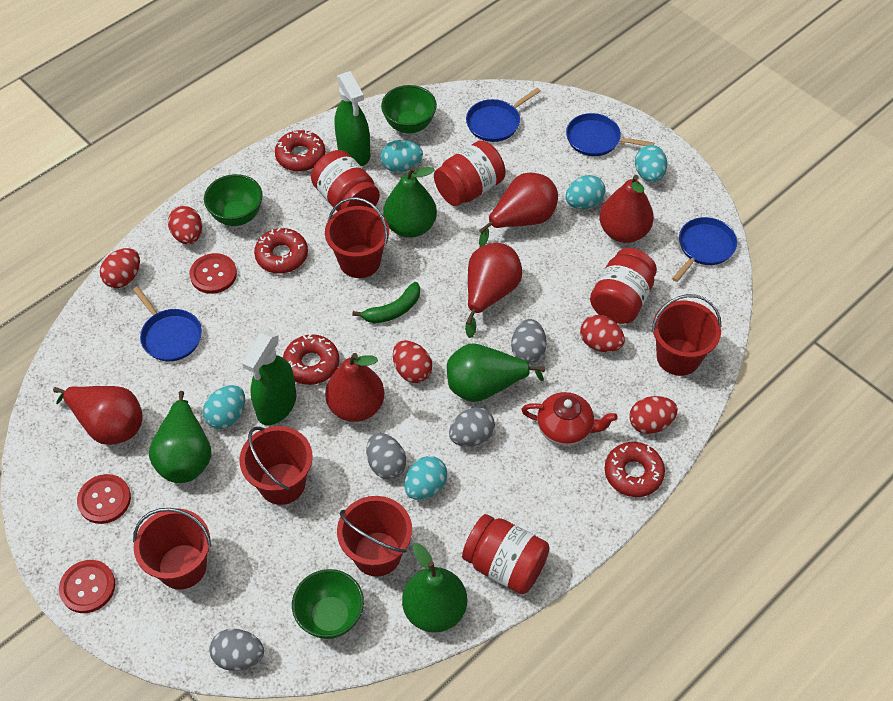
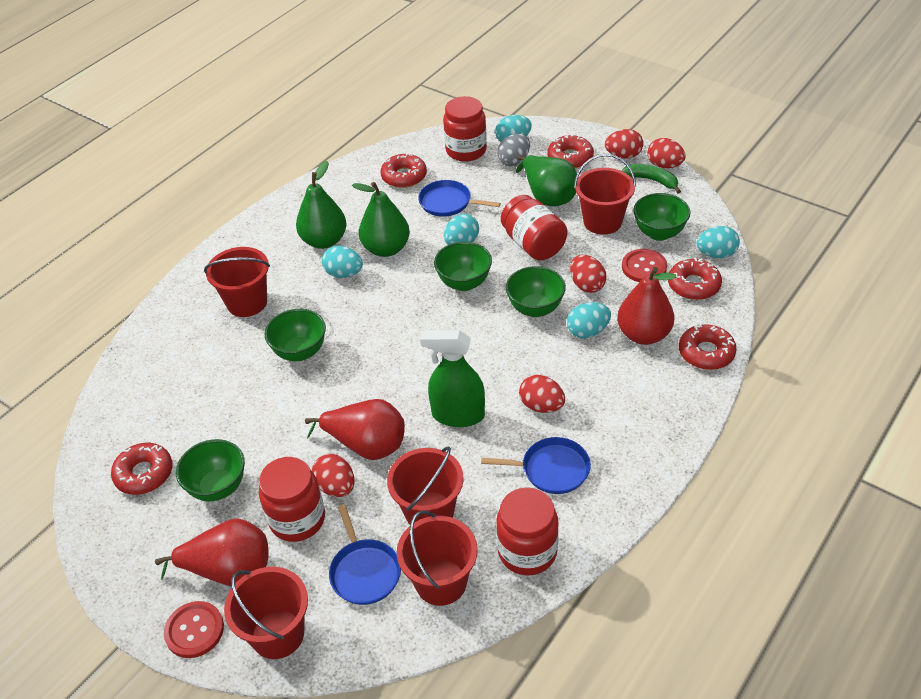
blue pan: [133,287,202,361] [466,88,541,142] [566,113,654,156] [672,217,737,282] = 4 -> [329,504,401,605] [418,180,501,217] [481,437,591,494] = 3
green bowl: [204,174,262,226] [292,569,364,639] [381,85,437,133] = 3 -> [176,439,245,501] [264,309,326,361] [434,242,492,291] [506,266,566,317] [633,193,690,241] = 5
green pear: [149,391,211,483] [383,167,437,238] [402,543,467,633] [447,344,545,402] = 4 -> [296,161,347,249] [352,182,410,257] [516,155,577,206] = 3
green spray bottle: [242,331,296,425] [335,71,370,166] = 2 -> [420,330,485,427] = 1
grey egg: [209,628,264,671] [366,433,406,479] [449,407,495,447] [511,319,547,364] = 4 -> [497,134,530,166] = 1
red button: [59,560,115,613] [77,474,131,524] [189,253,237,294] = 3 -> [164,601,224,658] [622,249,667,282] = 2
red donut: [254,228,308,273] [275,130,325,171] [283,334,339,385] [605,442,665,497] = 4 -> [111,443,172,495] [380,153,427,188] [547,134,594,168] [668,258,722,300] [679,323,737,370] = 5
red pear: [53,386,143,445] [325,353,384,422] [465,243,522,338] [479,172,558,247] [600,175,654,243] = 5 -> [155,518,269,586] [305,399,405,460] [617,267,677,345] = 3
red teapot: [521,392,618,446] = 1 -> none = 0

